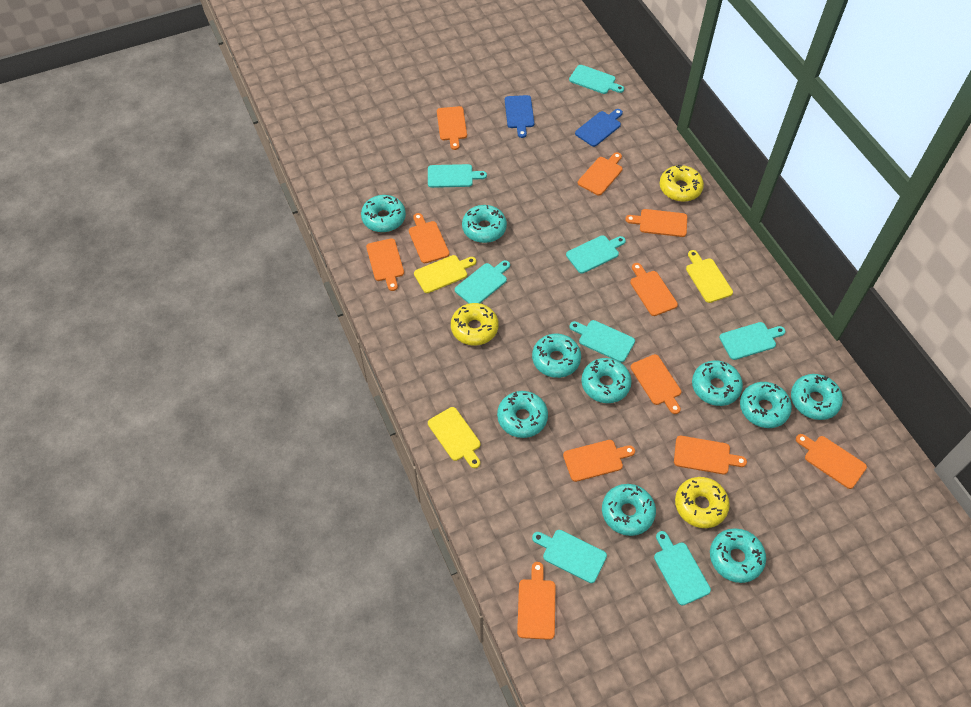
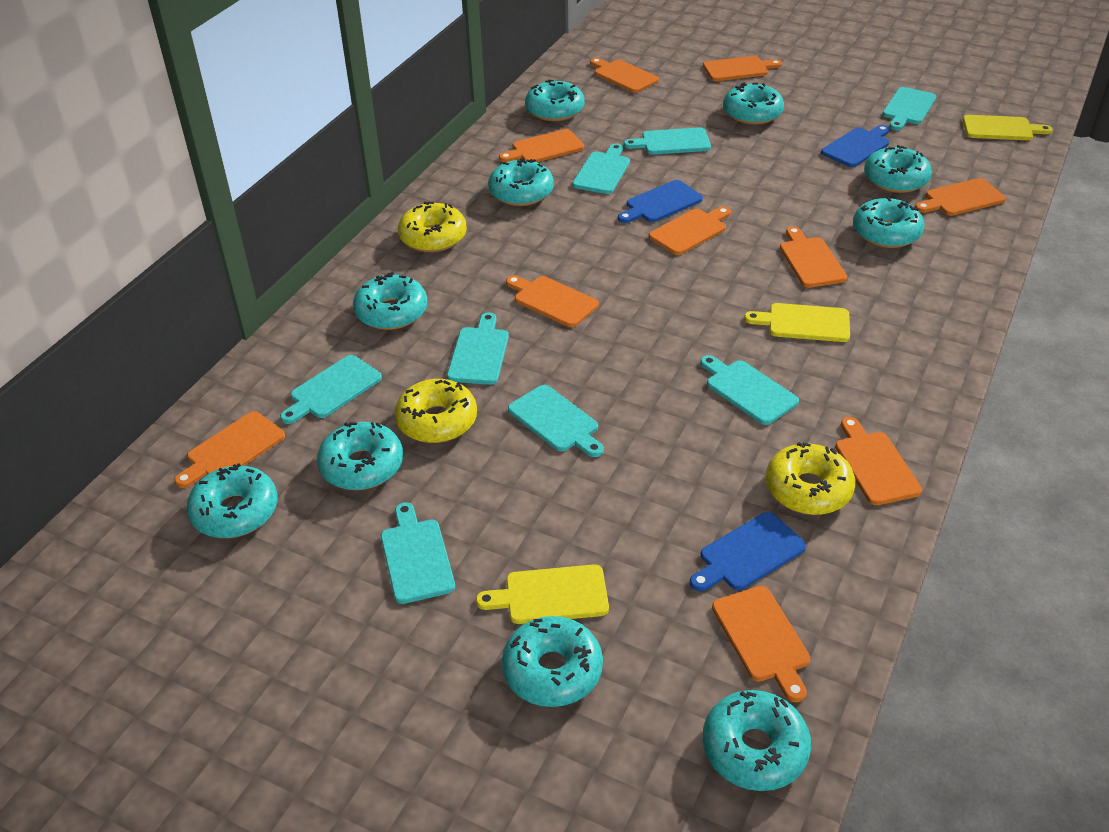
blue cutting board: [505,95,534,138] [575,109,623,147] = 2 -> [618,180,703,223] [690,512,806,591] [821,125,890,167] = 3
orange cutting board: [366,238,404,291] [409,213,449,263] [437,106,467,150] [517,562,555,640] [563,440,635,482] [578,152,622,195] [625,209,687,237] [630,263,678,316] [630,354,681,414] [674,436,747,474] [796,434,867,489] = 11 -> [175,411,285,488] [499,129,584,162] [506,275,599,327] [590,58,659,93] [649,206,731,255] [703,56,782,81] [712,586,810,702] [780,226,847,288] [835,417,922,505] [915,178,1006,216] = 10

